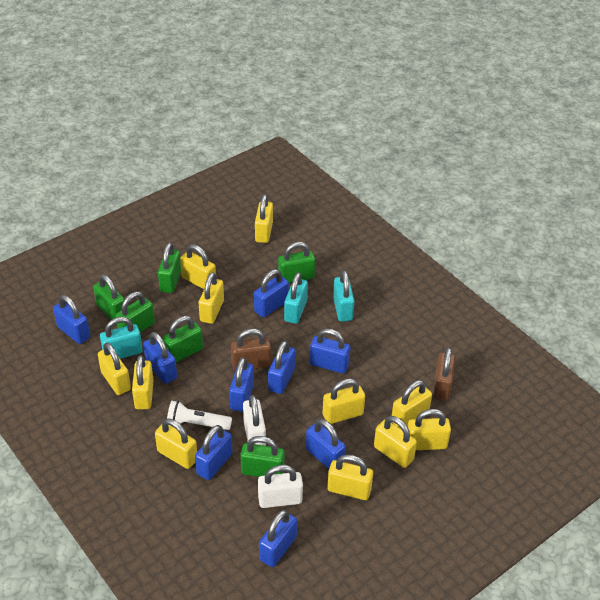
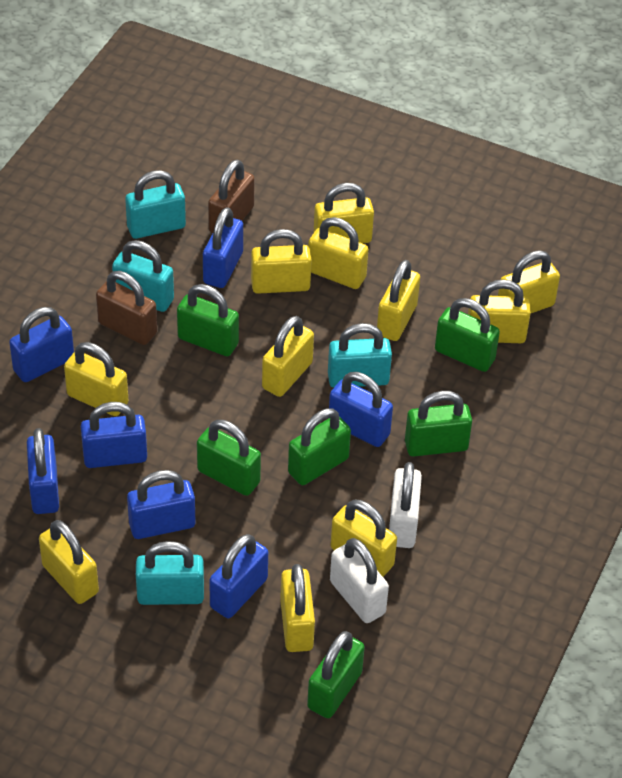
blue padlock: [53,295,90,344] [143,332,177,384] [195,425,232,480] [229,357,254,412] [254,269,289,318] [259,510,297,567] [268,341,296,394] [306,419,346,469] [310,328,350,374] = 9 -> [9,307,74,382] [27,428,59,514] [81,402,147,468] [127,470,195,539] [203,207,243,288] [209,534,268,618] [328,372,393,447] = 7
turquoise padlock: [100,317,143,359] [284,272,308,324] [333,270,354,322] = 3 -> [112,240,174,312] [125,170,186,239] [136,541,204,605] [328,323,392,388] = 4
white flashlight: [167,401,232,430] = 1 -> none = 0

